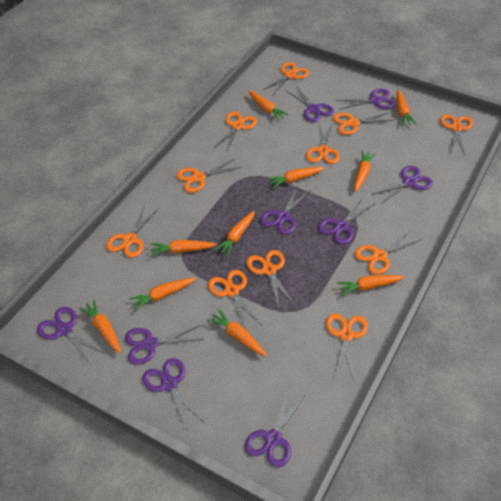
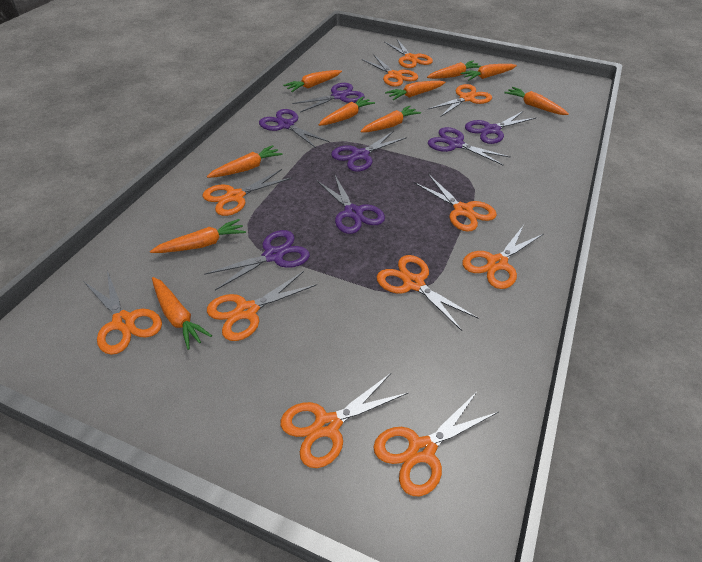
purple scissors: [37,307,105,365] [125,325,204,365] [142,358,205,430] [245,389,306,467] [260,185,311,234] [285,87,334,122] [318,198,374,244] [335,89,395,110] [371,166,433,204] = 9 -> [204,230,310,290] [259,109,329,148] [292,83,365,113] [317,175,385,234] [331,131,407,171] [428,127,510,165] [465,111,536,144] = 7

